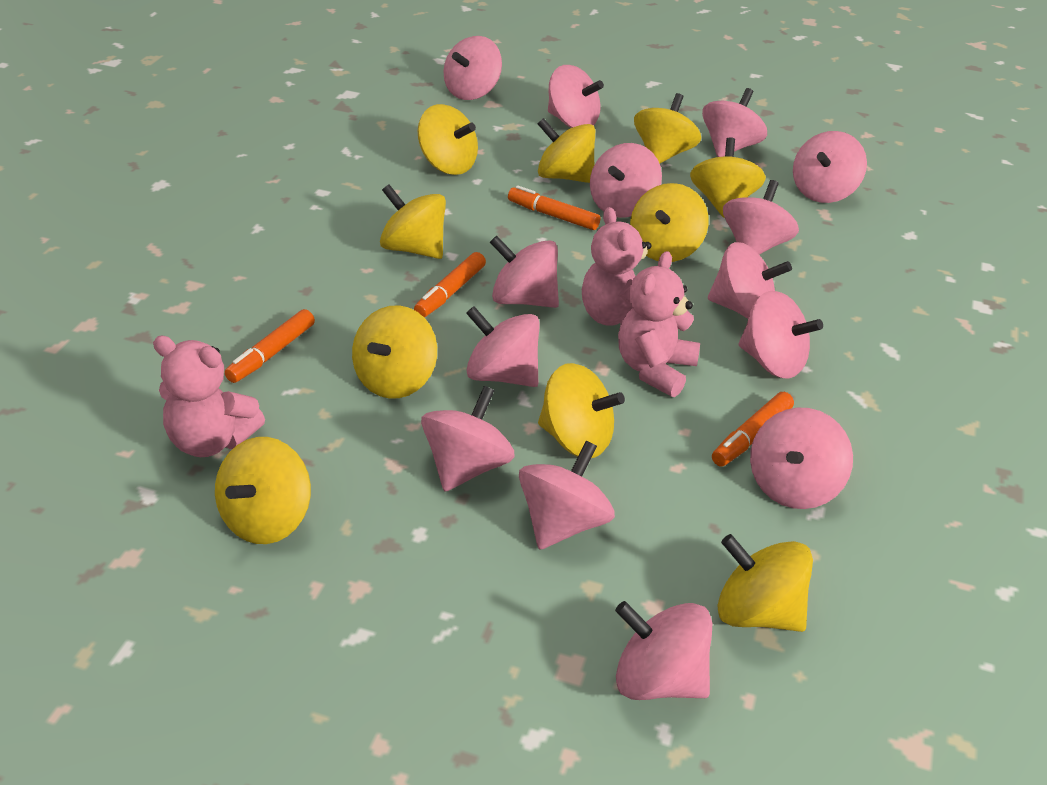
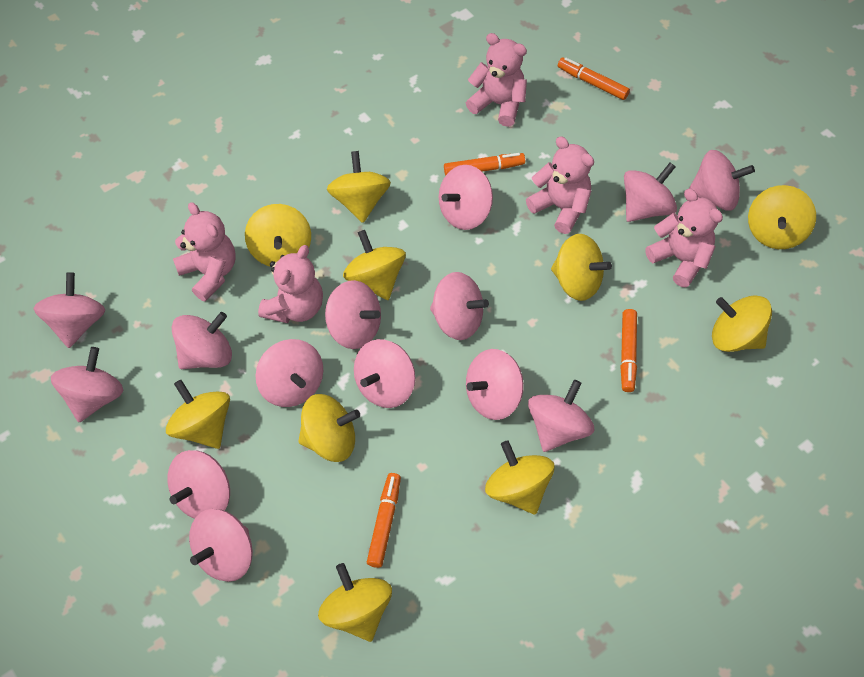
pink teddy bear: [153,336,265,457] [582,207,651,326] [618,251,700,397] = 3 -> [173,202,236,301] [258,245,323,323] [466,33,527,127] [526,136,594,234] [645,189,723,287] = 5

